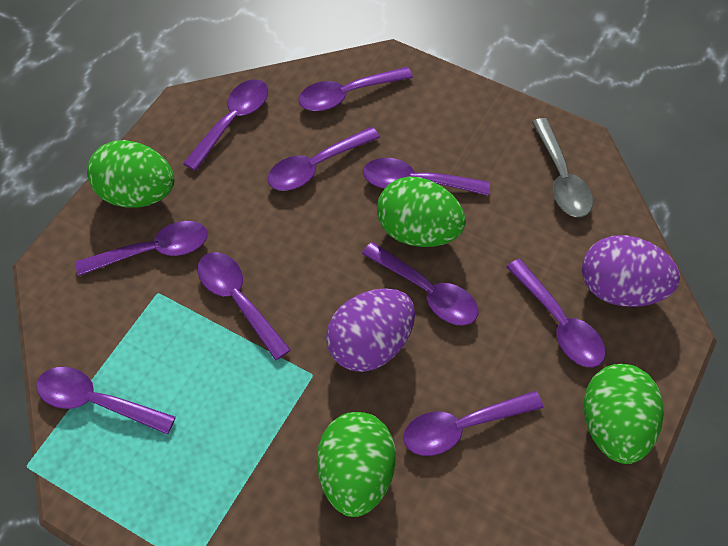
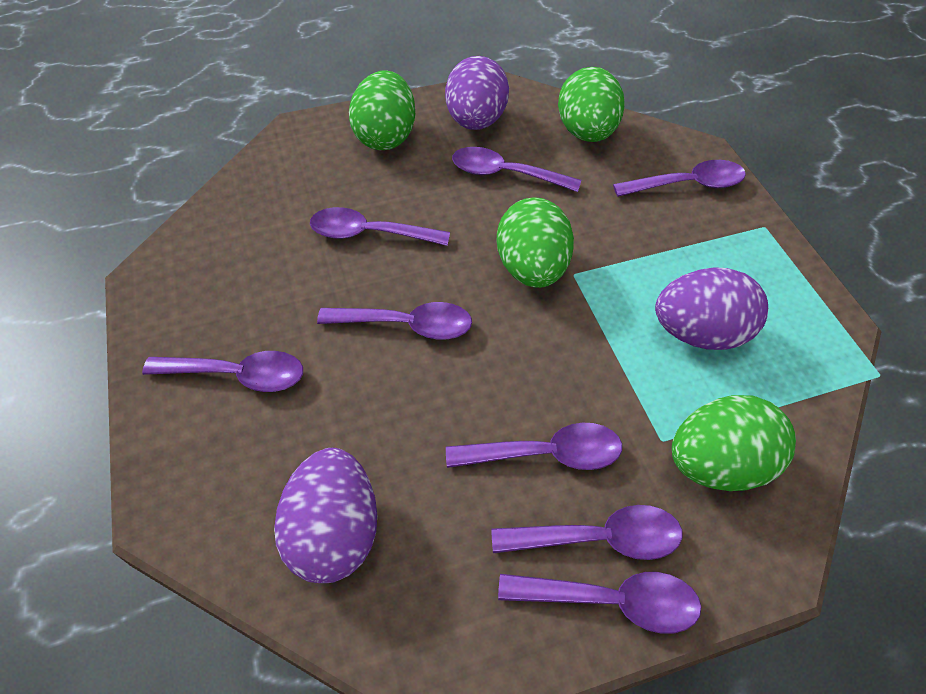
grey spoon: [532,118,593,217] = 1 -> none = 0
purple egg: [326,288,415,372] [582,235,680,307] = 2 -> [274,448,377,583] [445,56,509,130] [655,267,768,350] = 3
purple spoon: [36,367,176,435] [75,221,208,276] [183,79,268,171] [197,252,291,361] [268,127,380,191] [298,67,413,111] [362,242,478,326] [363,158,490,196] [403,391,544,456] [506,259,606,368] = 10 -> [142,351,303,392] [310,207,450,246] [317,302,472,339] [446,423,622,470] [452,147,581,192] [491,505,682,560] [498,572,701,634] [613,160,746,197] = 8

